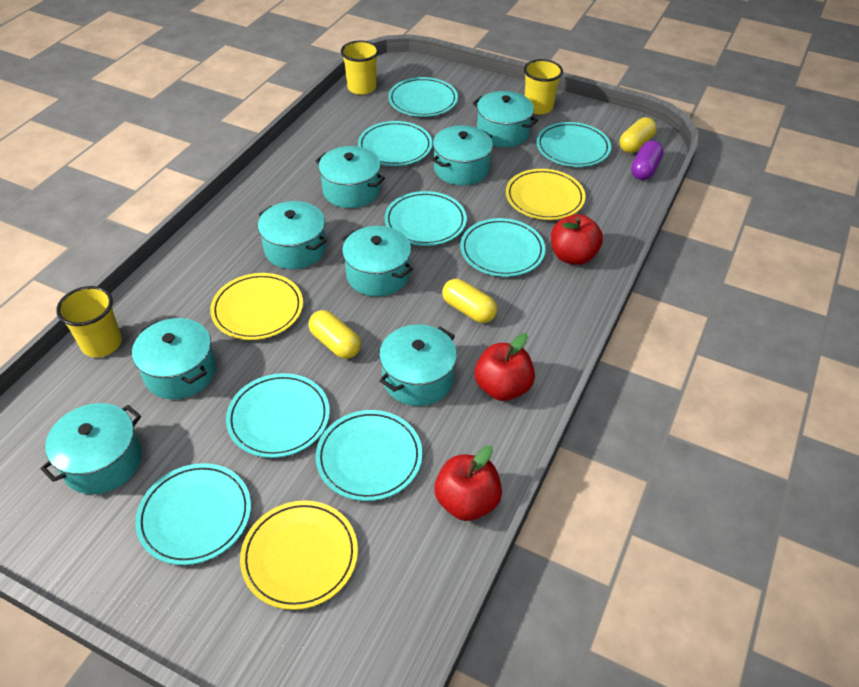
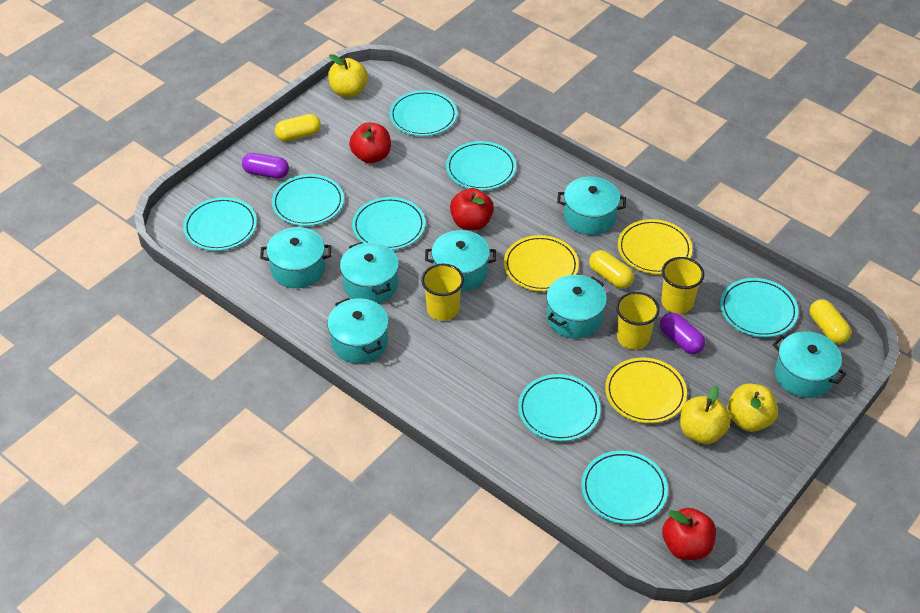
purple capsule: [631,140,664,180] = 1 -> [242,153,289,179] [660,312,705,354] = 2
turquoise pot: [40,403,142,494] [132,318,216,399] [258,201,327,269] [315,146,385,208] [342,226,413,296] [379,325,457,406] [432,125,493,185] [473,91,538,147] = 8 -> [260,227,332,288] [327,298,389,363] [340,242,399,304] [425,230,496,292] [546,275,607,339] [557,177,626,235] [773,331,846,398] = 7
yellow apple: none = 0 -> [328,54,368,97] [680,385,731,444] [727,384,778,432] = 3

